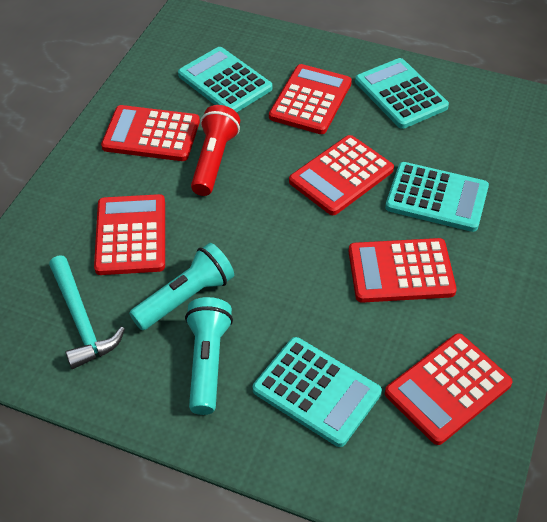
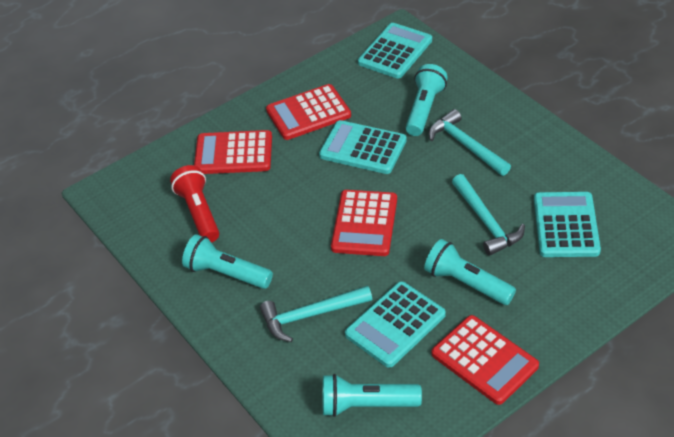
red calculator: [94,194,165,275] [101,105,200,161] [269,64,352,134] [289,135,394,215] [348,238,457,303] [385,333,513,445] = 6 -> [194,130,272,174] [266,84,351,140] [331,190,397,256] [432,315,539,405] = 4
turquoise flashlight: [129,243,234,330] [185,297,233,415] = 2 -> [182,234,273,289] [323,374,422,417] [406,64,448,136] [424,239,516,305] = 4
turquoise hammer: [49,255,125,369] = 1 -> [260,285,372,342] [429,109,511,176] [452,174,525,256] = 3

